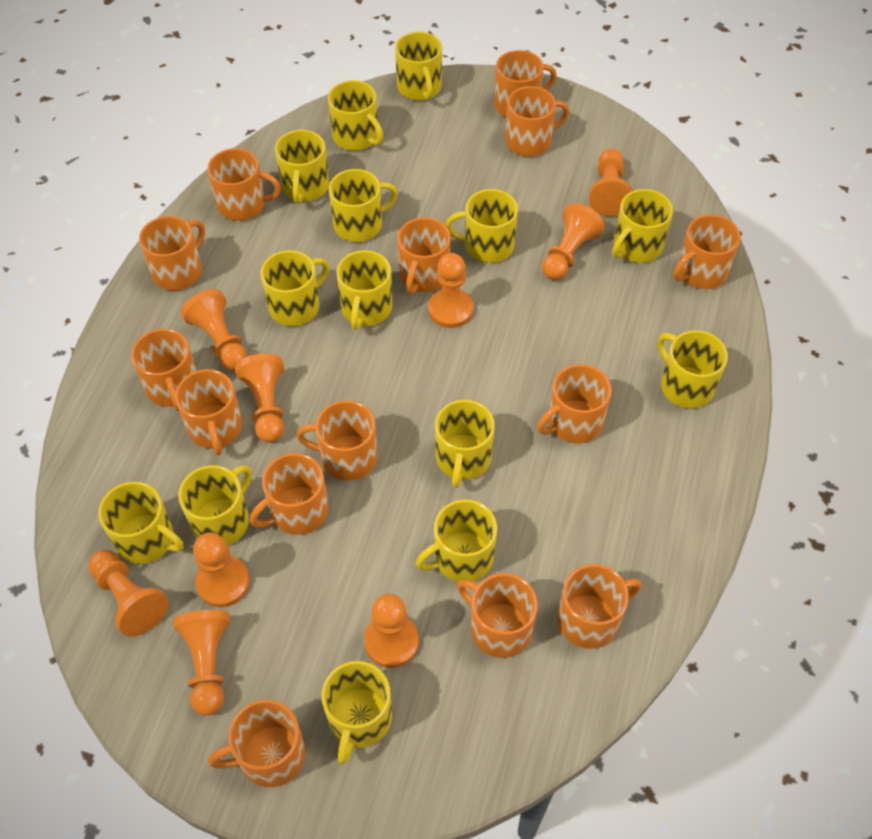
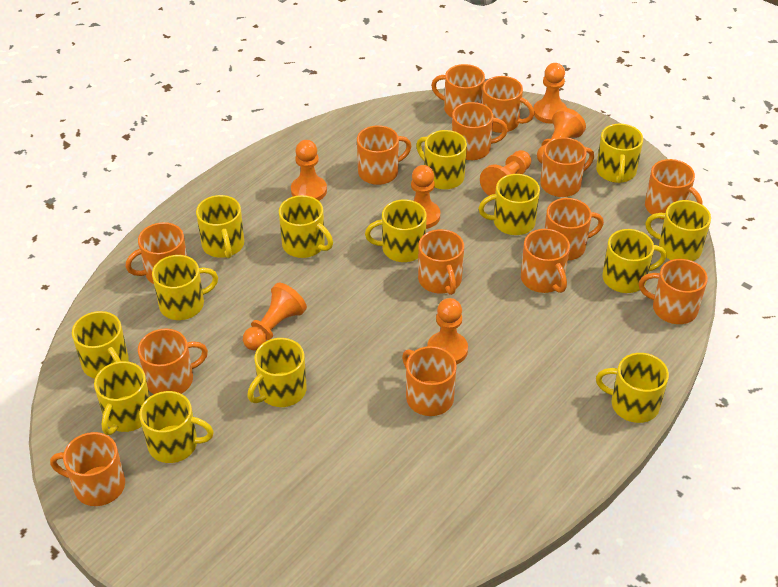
orange pawn: [88,550,169,637] [174,610,230,716] [181,289,248,371] [193,532,250,607] [235,353,284,443] [364,594,419,668] [428,253,474,328] [542,203,605,280] [589,149,632,216] = 9 -> [243,283,307,351] [291,140,327,201] [411,165,440,229] [427,298,468,365] [480,150,531,196] [534,63,567,124] [537,108,586,164] = 7

